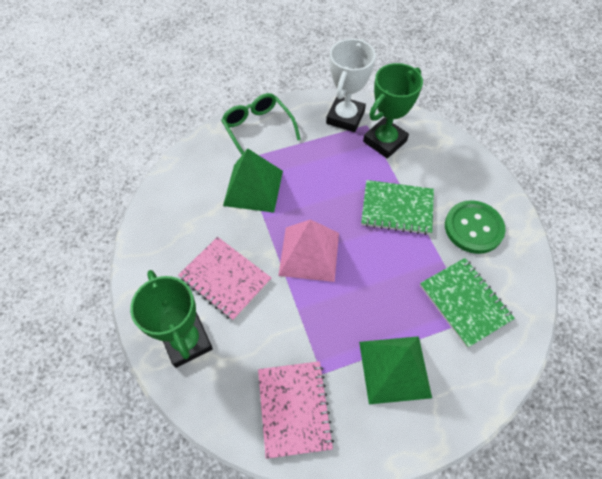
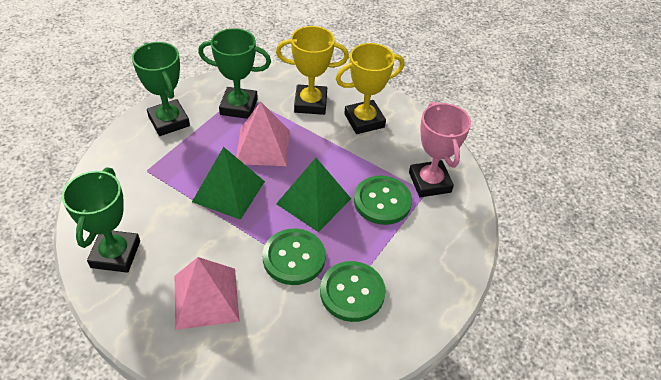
green button: [445,200,506,254] = 1 -> [263,229,326,285] [320,261,386,322] [354,176,412,225] = 3
green glasses: [221,93,301,155] = 1 -> none = 0
green notebook: [361,180,434,235] [420,258,515,348] = 2 -> none = 0
green trophy: [130,270,213,368] [363,63,423,159] = 2 -> [62,167,140,273] [132,42,190,136] [198,28,271,119] = 3
pink notebook: [178,237,271,321] [258,361,334,459] = 2 -> none = 0
pink pyramid: [278,219,339,282] = 1 -> [175,257,240,330] [236,102,290,166] = 2
pink trophy: none = 0 -> [409,101,471,197] = 1
white trophy: [326,39,376,132] = 1 -> none = 0
yellow trophy: none = 0 -> [276,26,349,115] [336,43,404,134] = 2

